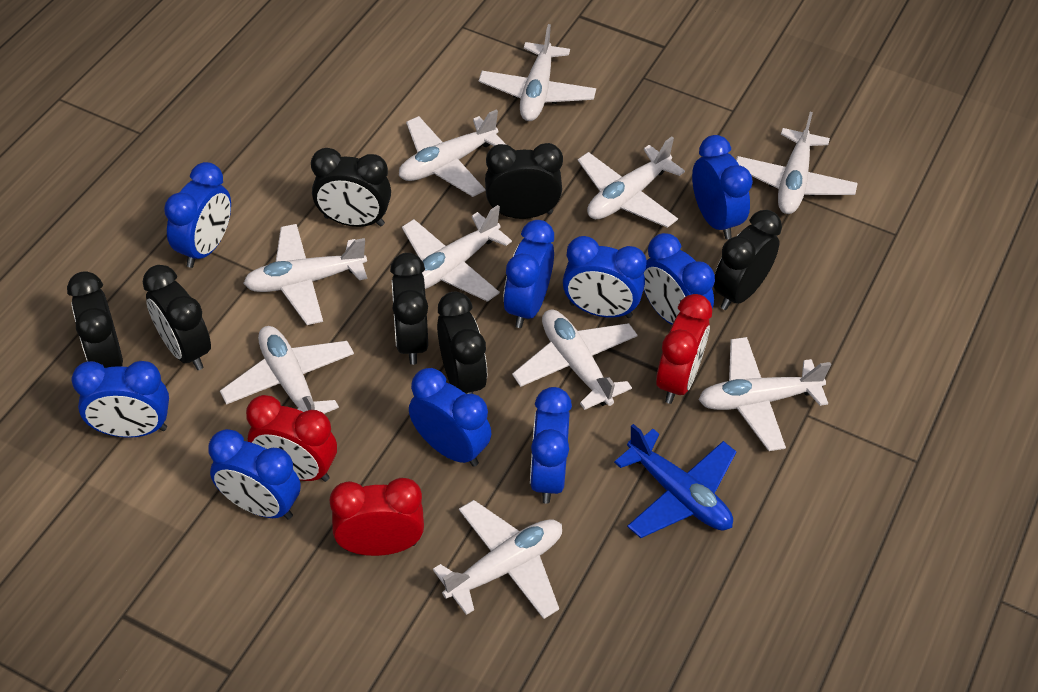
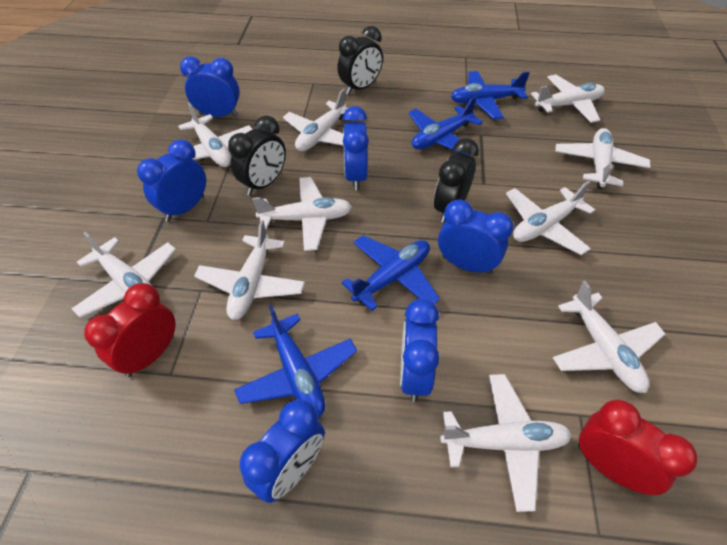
black clock: [67,271,123,368] [143,265,211,370] [311,148,391,227] [390,253,428,365] [437,292,487,394] [485,143,563,219] [713,210,782,310] = 7 -> [228,115,286,196] [337,26,383,95] [434,138,479,223] = 3
blue clock: [72,361,169,438] [164,162,231,268] [208,429,301,519] [409,368,491,467] [503,220,554,328] [530,387,572,504] [563,236,647,318] [644,233,715,325] [692,135,753,239] = 9 -> [137,139,206,221] [180,56,240,117] [240,399,325,503] [342,106,369,190] [400,299,439,402] [438,199,513,275] = 6
blue plane: [614,424,737,538] = 1 -> [234,305,357,417] [341,235,440,311] [408,97,483,156] [451,71,530,119] = 4
red clock: [246,395,337,482] [330,478,424,556] [656,294,712,404] = 3 -> [84,283,176,377] [578,399,697,495] = 2

